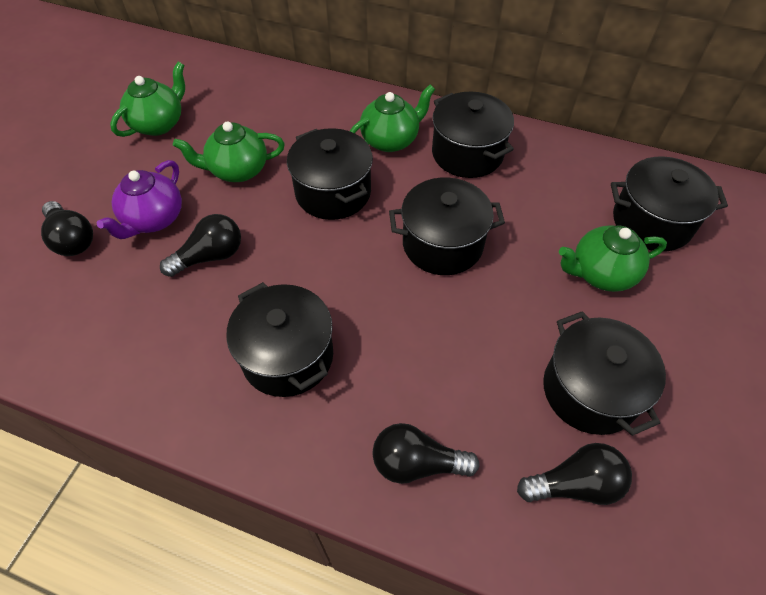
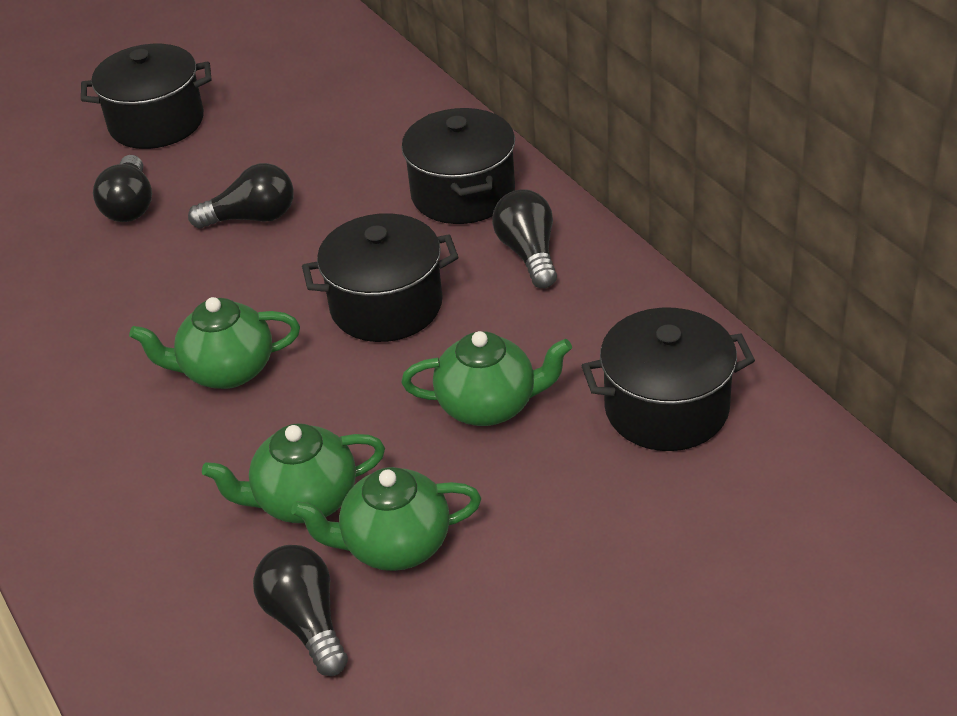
black pot: [226,282,333,397] [287,128,373,220] [389,178,505,275] [432,92,514,178] [543,311,666,436] [611,156,728,251] = 6 -> [81,44,211,149] [302,213,458,342] [401,108,515,224] [581,308,755,451] = 4
purple teapot: [97,160,182,239] = 1 -> none = 0

